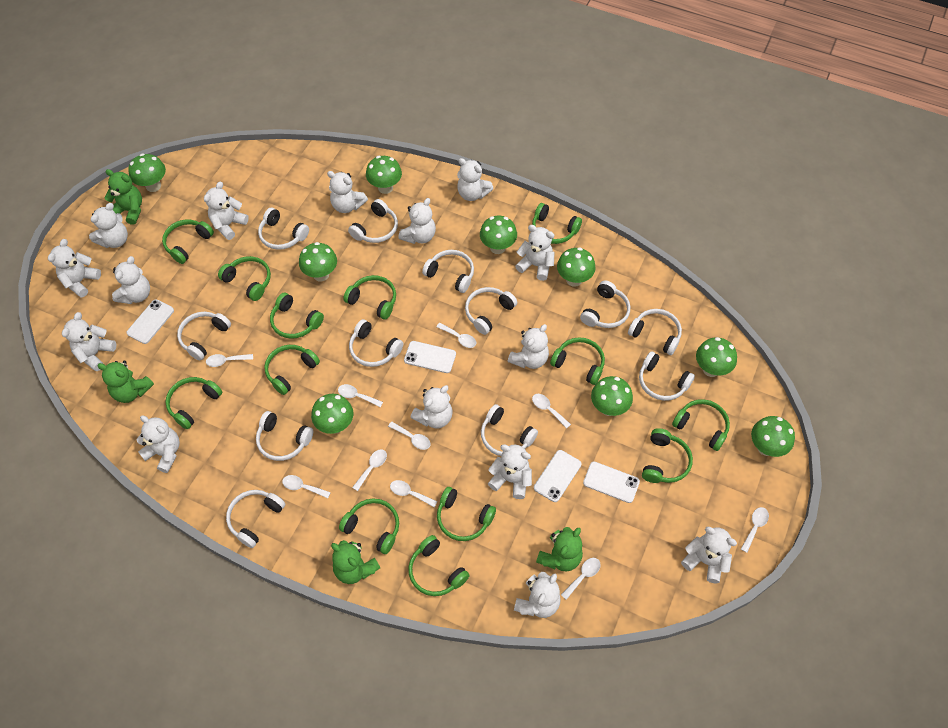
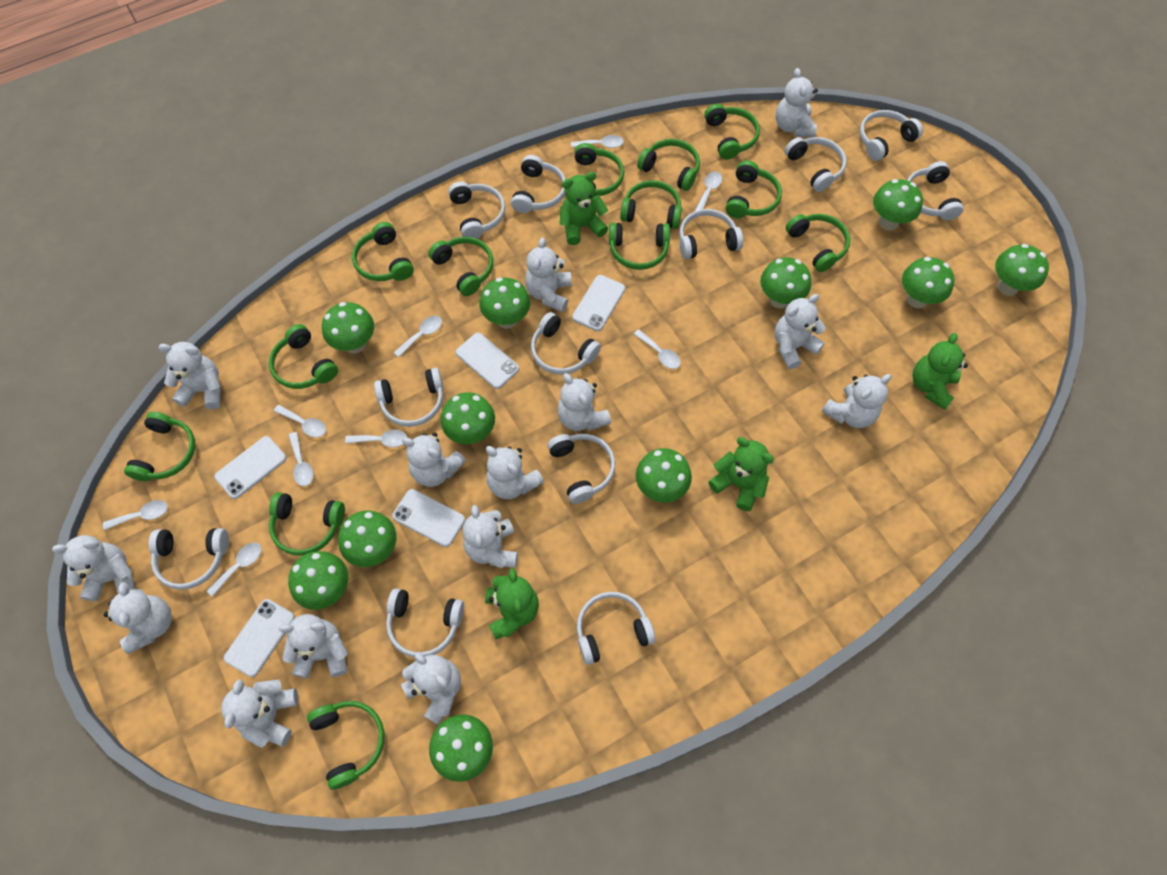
green mushroom: [128,153,166,192] [299,242,337,282] [311,394,353,434] [366,156,402,194] [480,216,517,254] [557,247,596,287] [591,376,633,416] [696,337,737,377] [751,416,795,457] = 9 -> [288,551,348,610] [322,302,374,353] [338,510,396,567] [429,714,493,782] [441,392,495,444] [479,277,530,329] [636,448,692,503] [760,257,811,308] [873,179,923,230] [902,257,955,308] [995,244,1049,296] = 11
white phone: [126,299,174,344] [404,341,456,373] [534,450,581,502] [583,462,640,503] = 4 -> [215,436,287,499] [224,599,295,677] [392,489,465,547] [456,333,519,389] [572,275,625,331] = 5
white spoon: [206,354,253,367] [282,475,331,498] [338,384,383,407] [352,449,387,491] [388,422,430,450] [390,480,437,507] [436,323,476,348] [532,394,571,429] [561,558,601,600] [741,507,769,553] = 10 -> [103,500,168,530] [206,542,262,597] [274,405,326,437] [289,432,314,486] [345,430,407,447] [394,316,442,357] [571,135,624,148] [634,329,681,369] [695,171,722,211] = 9
white teddy bear: [48,239,101,298] [62,312,116,371] [89,203,128,248] [112,256,150,304] [137,415,180,473] [204,182,249,240] [327,171,368,213] [398,198,436,244] [410,385,453,428] [457,158,494,201] [488,444,532,499] [508,324,549,369] [514,572,561,618] [515,225,554,281] [681,527,737,583] = 15 -> [52,535,135,602] [104,582,172,654] [158,342,221,409] [221,679,298,748] [279,614,348,678] [401,652,461,725] [402,433,466,487] [463,505,518,568] [486,446,544,499] [525,237,572,312] [557,373,611,431] [775,294,826,369] [776,68,818,137] [822,374,891,428] = 14

